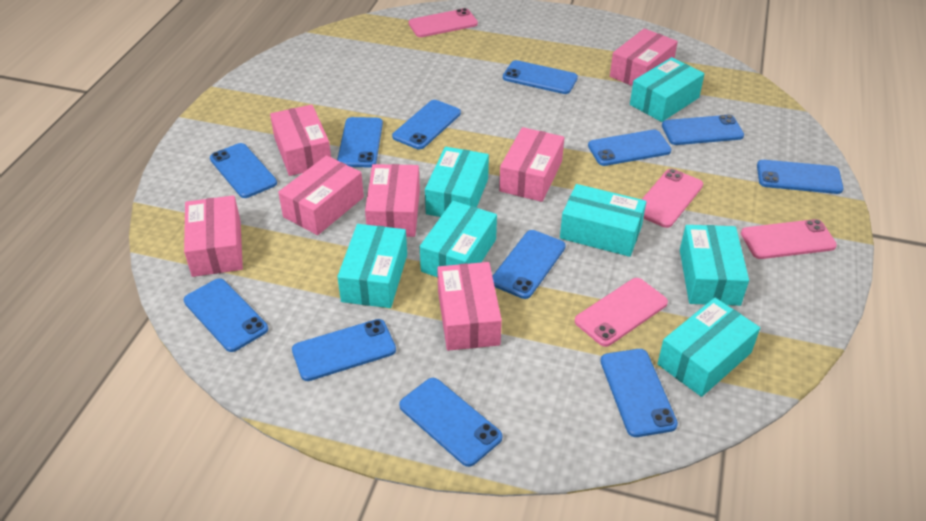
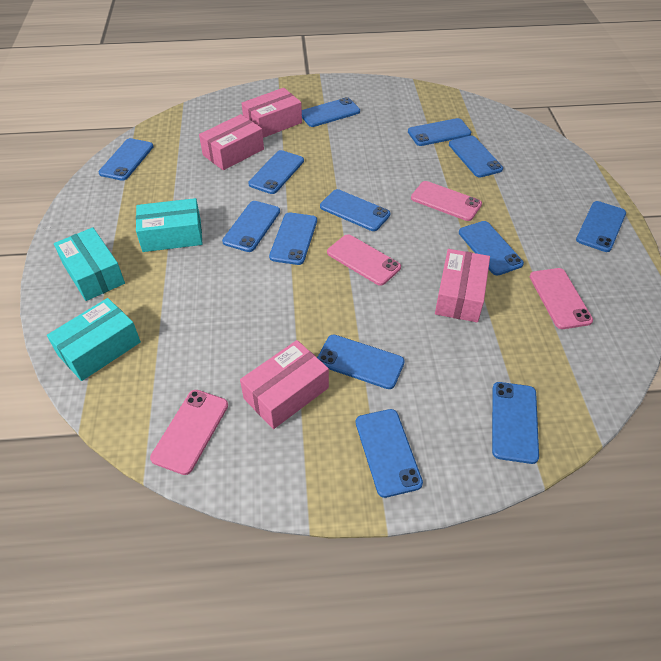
blue phone: [184,278,268,352] [210,143,277,198] [292,319,396,381] [337,117,383,167] [392,100,461,149] [399,378,503,467] [492,230,566,299] [503,60,578,94] [588,130,671,166] [601,349,678,437] [662,115,744,145] [757,160,843,194] = 12 -> [99,138,153,181] [222,201,280,252] [248,150,304,194] [269,212,317,265] [302,97,360,127] [317,335,405,389] [320,189,390,231] [356,409,423,498] [408,118,471,146] [449,135,503,177] [459,221,524,276] [492,382,539,464] [576,201,626,252] = 13
pink box: [184,195,243,277] [270,105,331,176] [278,155,364,235] [365,164,420,237] [437,262,502,351] [499,127,564,202] [610,28,678,86] = 7 -> [199,114,264,170] [240,340,329,429] [242,88,302,138] [435,249,490,322] = 4
turquoise box: [337,224,407,308] [420,201,497,277] [425,147,489,217] [560,184,646,257] [630,57,705,122] [657,298,760,397] [680,225,749,306] = 7 -> [47,298,141,381] [54,227,125,301] [136,198,203,252] = 3

